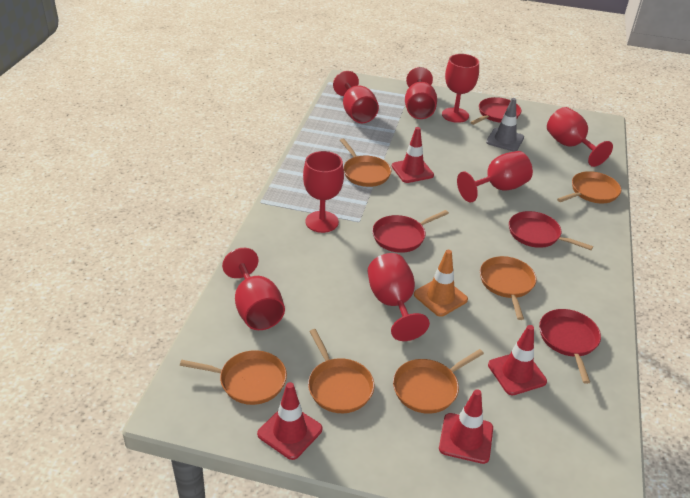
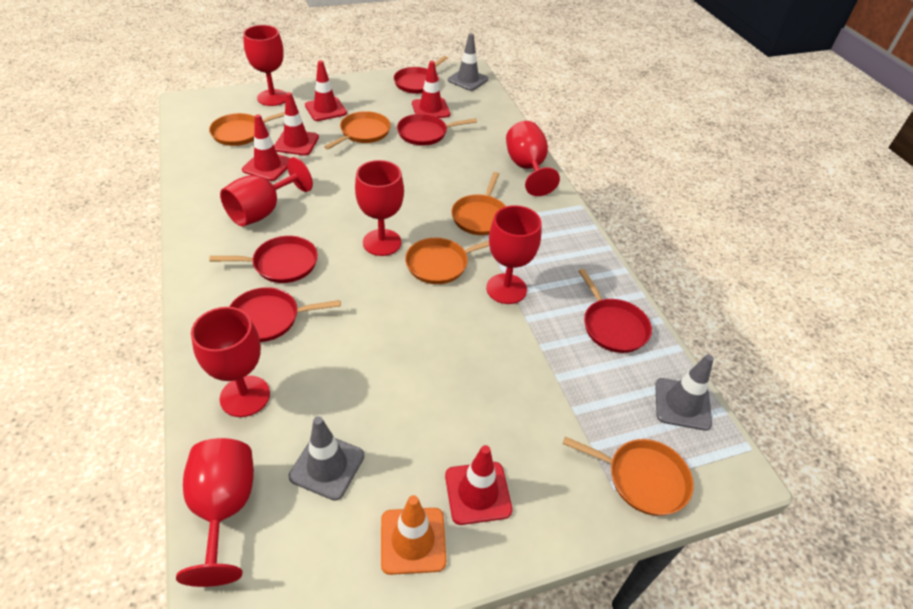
grey traffic cone: [486,98,524,152] = 1 -> [289,417,365,501] [448,33,488,91] [655,354,714,431] = 3
orange pan: [180,350,287,405] [308,329,374,413] [340,139,391,187] [393,349,484,414] [480,256,536,320] [557,171,621,203] = 6 -> [209,112,285,146] [324,111,391,150] [405,238,489,284] [451,172,506,235] [563,437,694,516] = 5
red goblet: [222,248,285,330] [303,151,344,233] [333,71,379,123] [368,253,430,341] [405,67,437,119] [442,54,479,123] [457,151,533,202] [547,107,613,167] = 8 -> [176,438,254,587] [191,307,270,417] [220,157,313,226] [243,25,286,106] [355,160,404,256] [486,205,541,304] [506,121,560,196] = 7
red pan: [372,210,449,253] [470,97,521,125] [509,211,593,250] [539,309,601,384] = 4 -> [209,236,318,283] [229,287,341,342] [394,56,448,94] [397,114,477,146] [579,269,652,353] = 5
red traffic cone: [257,382,323,460] [392,127,434,183] [439,389,493,464] [488,325,547,395] = 4 -> [242,114,290,181] [274,92,319,156] [305,60,347,121] [412,61,450,118] [445,445,512,525] = 5

